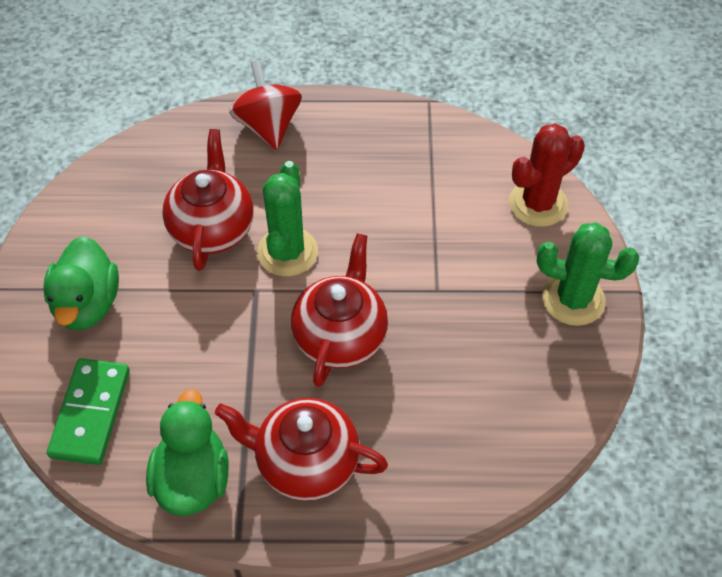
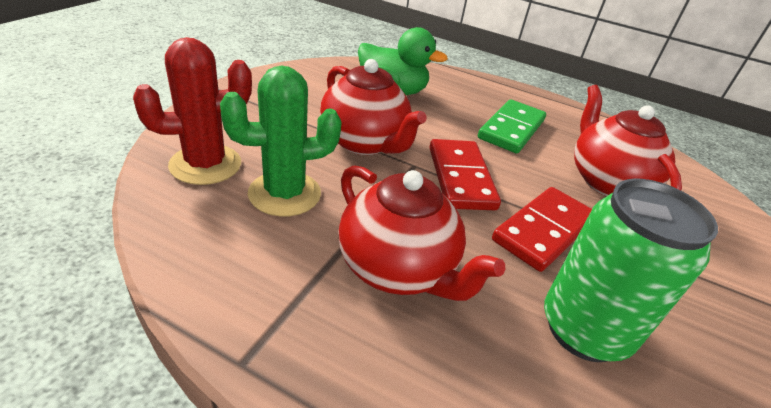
green cactus: [257,161,318,277] [537,222,639,326] = 2 -> [220,65,342,217] = 1
green can: none = 0 -> [544,179,718,362] = 1
green duck: [43,236,119,330] [146,389,229,516] = 2 -> [358,27,448,95] = 1
red domino: none = 0 -> [430,139,501,210] [492,187,592,272] = 2
red spinning top: [229,60,302,150] = 1 -> none = 0

